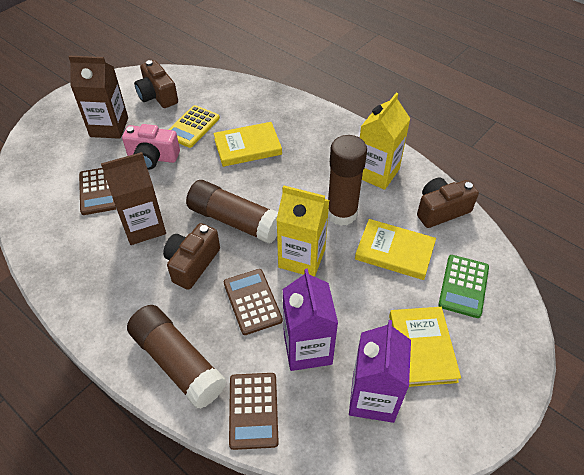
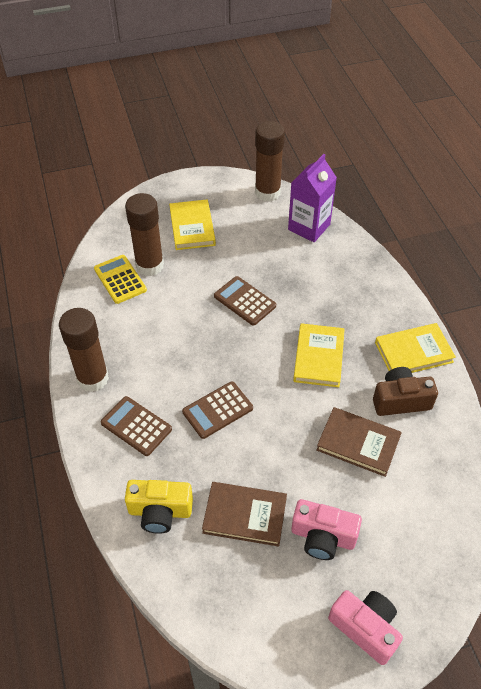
brown book: none = 0 -> [202,482,287,547] [316,407,402,477] = 2
brown camera: [134,60,178,108] [163,223,220,290] [417,178,479,228] = 3 -> [373,367,438,416] = 1
brown carton: [69,56,128,139] [101,152,166,245] = 2 -> none = 0
green calculator: [438,255,489,318] = 1 -> none = 0
pink camera: [122,124,180,170] = 1 -> [291,499,362,560] [328,590,403,665] = 2
purple carton: [283,269,338,371] [349,320,411,423] = 2 -> [288,154,337,242] = 1
yellow camera: none = 0 -> [125,480,193,534] = 1
yellow carton: [276,185,329,277] [360,92,411,190] = 2 -> none = 0

